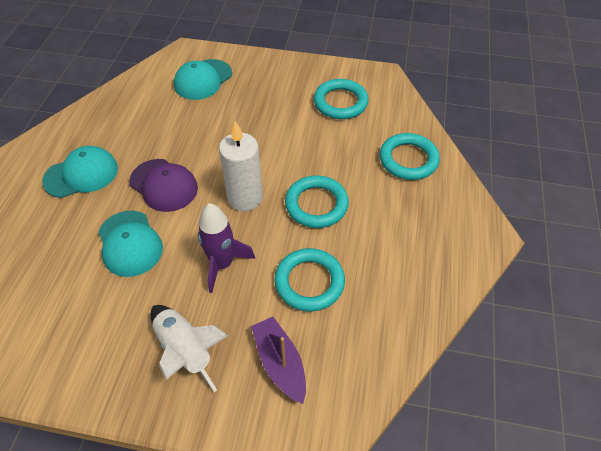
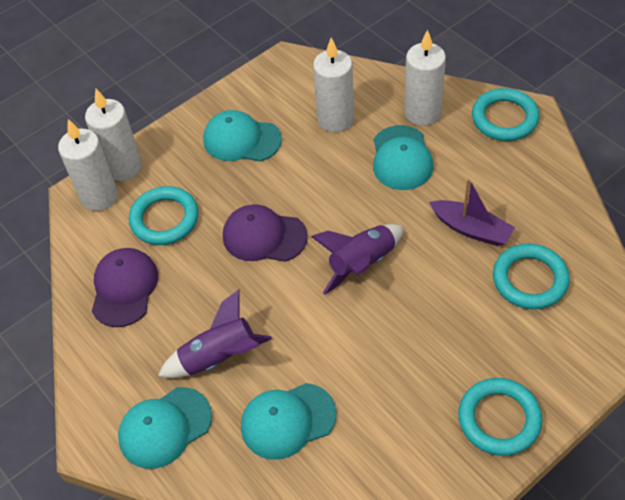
purple cap: [129,159,198,212] = 1 -> [92,248,158,327] [223,204,308,262] = 2
purple rocket: [198,203,255,293] = 1 -> [158,290,272,378] [311,224,404,295] = 2
turquoise cap: [42,146,118,198] [98,211,163,277] [174,59,232,100] = 3 -> [118,387,212,469] [203,110,282,162] [241,383,336,460] [373,125,433,190] = 4
white candle: [219,121,263,211] = 1 -> [58,119,118,211] [85,89,142,181] [313,38,354,132] [404,30,446,126] = 4
white rocket: [150,305,228,392] = 1 -> none = 0

